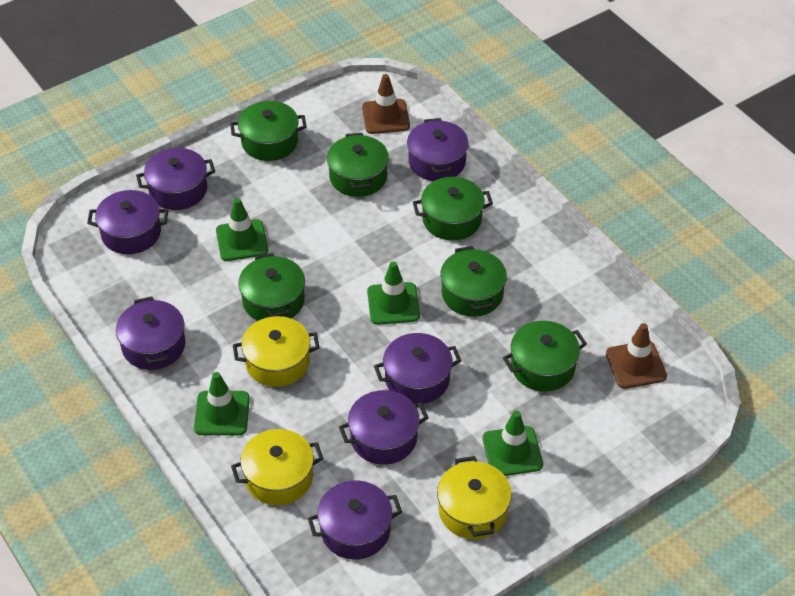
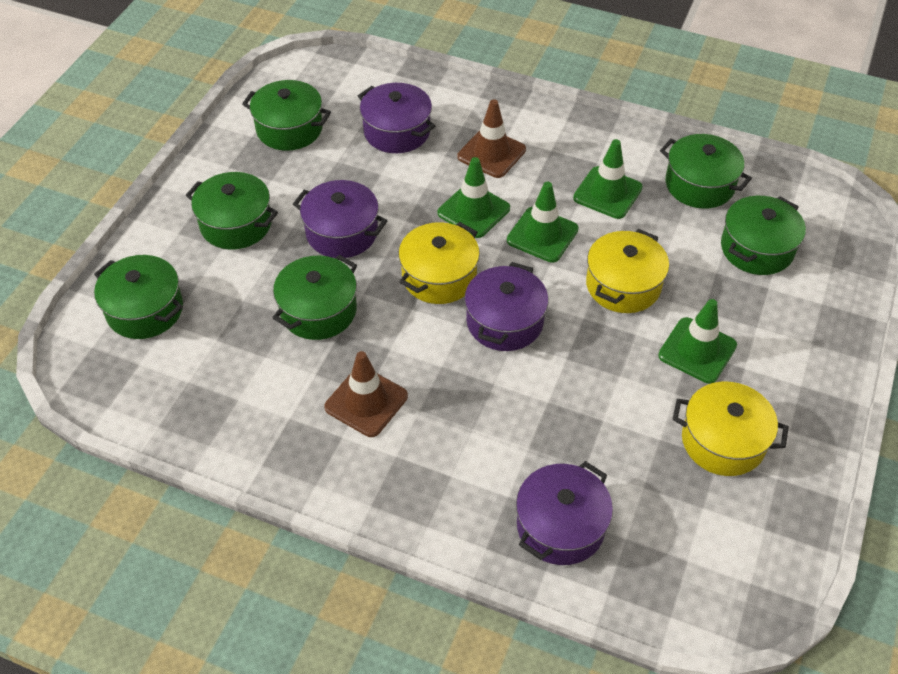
purple pot: [87,190,168,254] [116,296,185,370] [136,148,215,210] [307,481,402,559] [339,390,429,465] [374,333,461,404] [407,118,469,181] = 7 -> [293,180,387,258] [358,83,435,153] [465,262,548,351] [516,461,613,565] = 4

